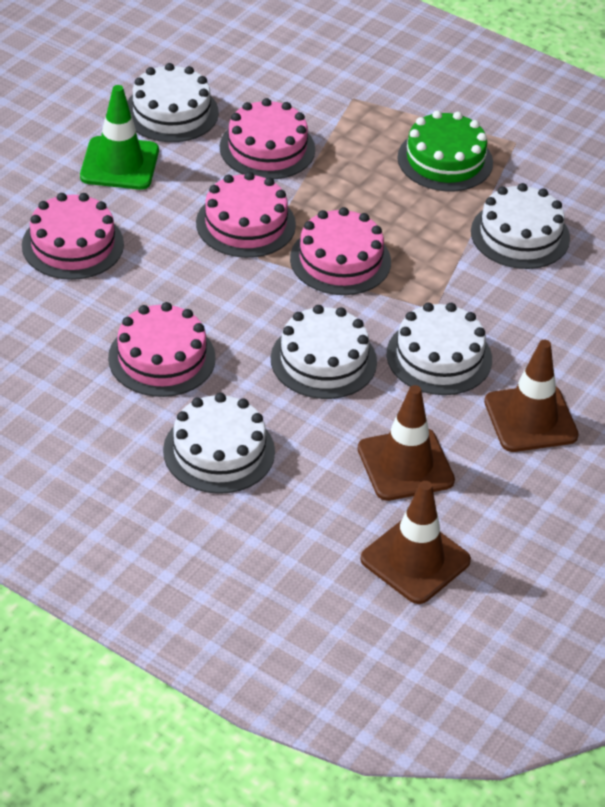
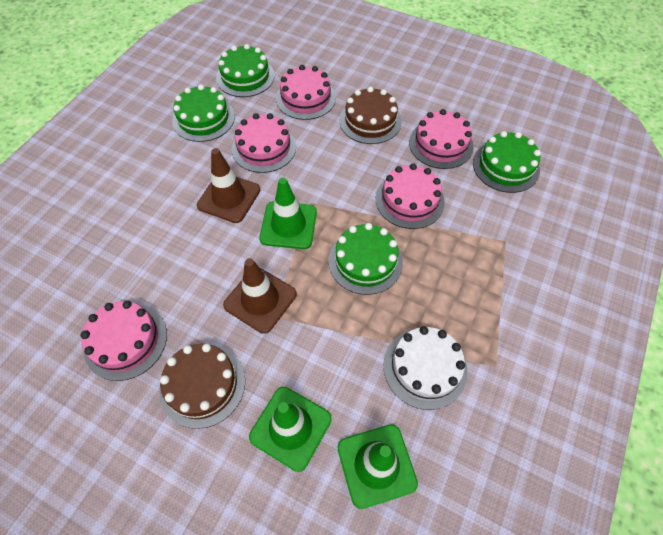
brown cake: none = 0 -> [159,343,245,429] [340,87,402,144] = 2
brown traffic cone: [358,385,455,501] [360,481,471,604] [484,340,579,452] = 3 -> [197,148,260,223] [223,258,297,334] = 2
green cake: [397,110,493,191] = 1 -> [172,84,235,142] [216,44,275,97] [329,223,403,295] [473,131,541,193] = 4
green traffic cone: [80,85,159,190] = 1 -> [249,387,332,472] [259,178,317,249] [338,424,418,509] = 3
white cake: [127,63,219,142] [163,393,275,494] [271,305,377,399] [387,302,492,395] [471,183,570,269] = 5 -> [384,326,468,410] = 1

